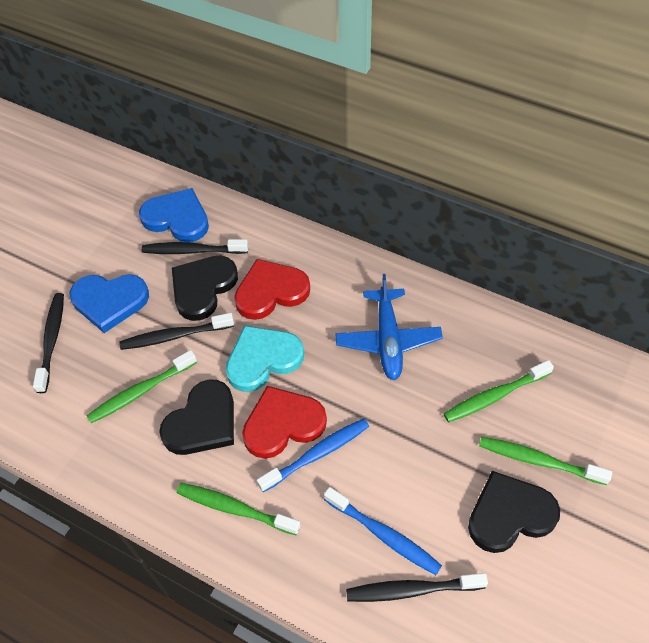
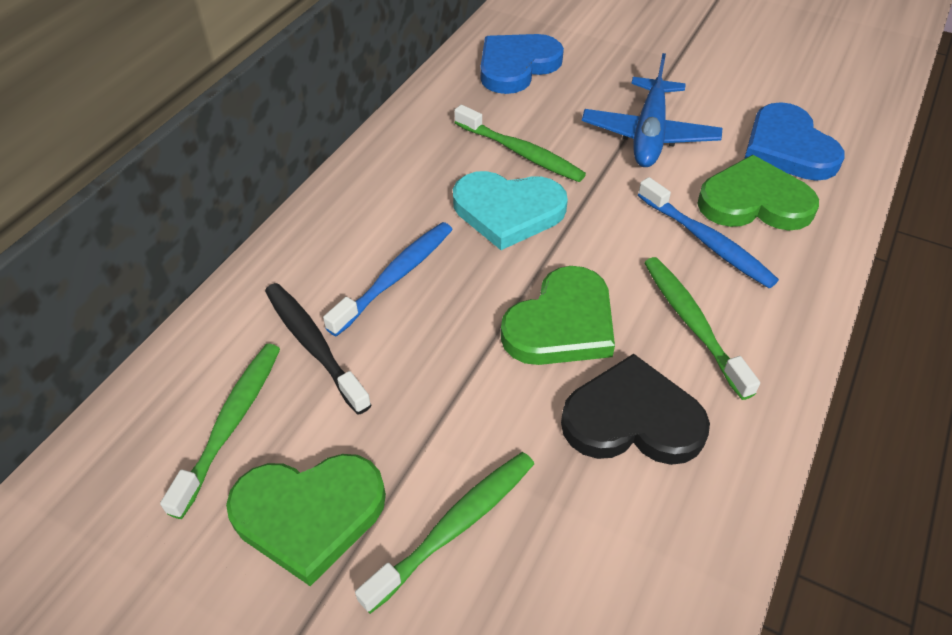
black heart: [159,379,234,455] [172,256,238,321] [468,471,560,553] = 3 -> [561,354,710,465] = 1
black toothbrush: [33,293,64,393] [119,313,234,350] [142,239,248,254] [346,573,488,602] = 4 -> [265,283,372,415] = 1
green heart: none = 0 -> [226,454,386,586] [501,266,615,365] [697,155,819,231] = 3
red heart: [234,259,310,320] [242,386,327,459] = 2 -> none = 0

